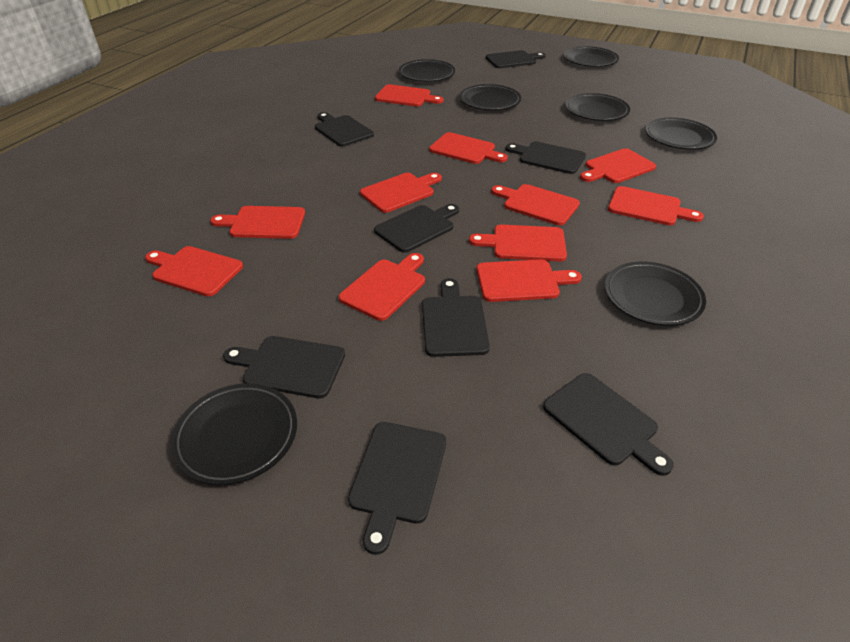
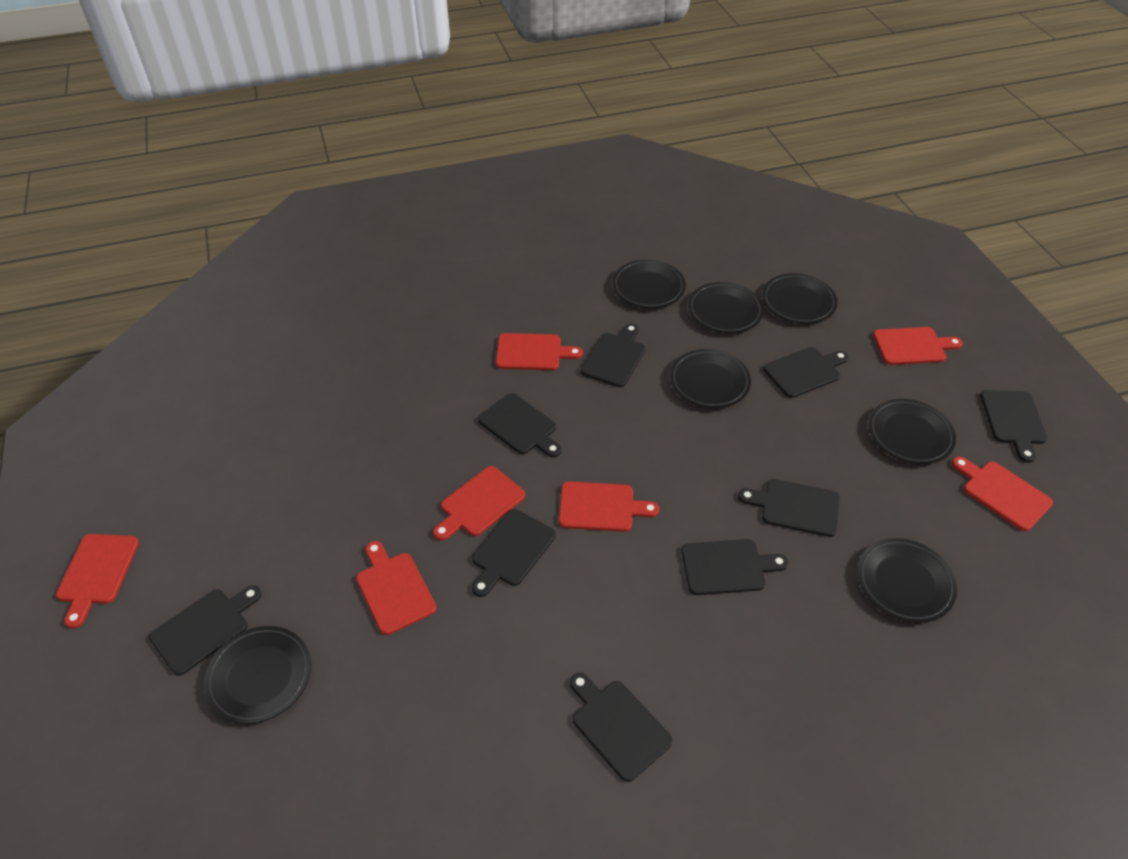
black cutting board: [223,336,345,398] [315,112,374,147] [348,422,446,555] [374,204,459,253] [422,278,490,357] [486,50,546,68] [505,141,586,174] [543,373,674,476] = 8 -> [149,585,262,676] [472,509,556,597] [478,393,561,458] [570,673,673,782] [581,324,646,387] [681,539,789,595] [738,479,840,537] [763,347,849,398] [980,390,1047,463] = 9
red cutting board: [145,246,243,297] [210,206,305,239] [339,253,425,321] [360,173,442,213] [375,84,444,107] [429,132,508,164] [469,225,567,261] [476,259,582,302] [491,184,580,225] [580,148,656,183] [608,186,704,226] = 11 -> [56,534,139,628] [356,541,436,635] [433,466,525,541] [496,333,583,370] [559,481,659,532] [873,327,963,365] [951,456,1053,531] = 7

